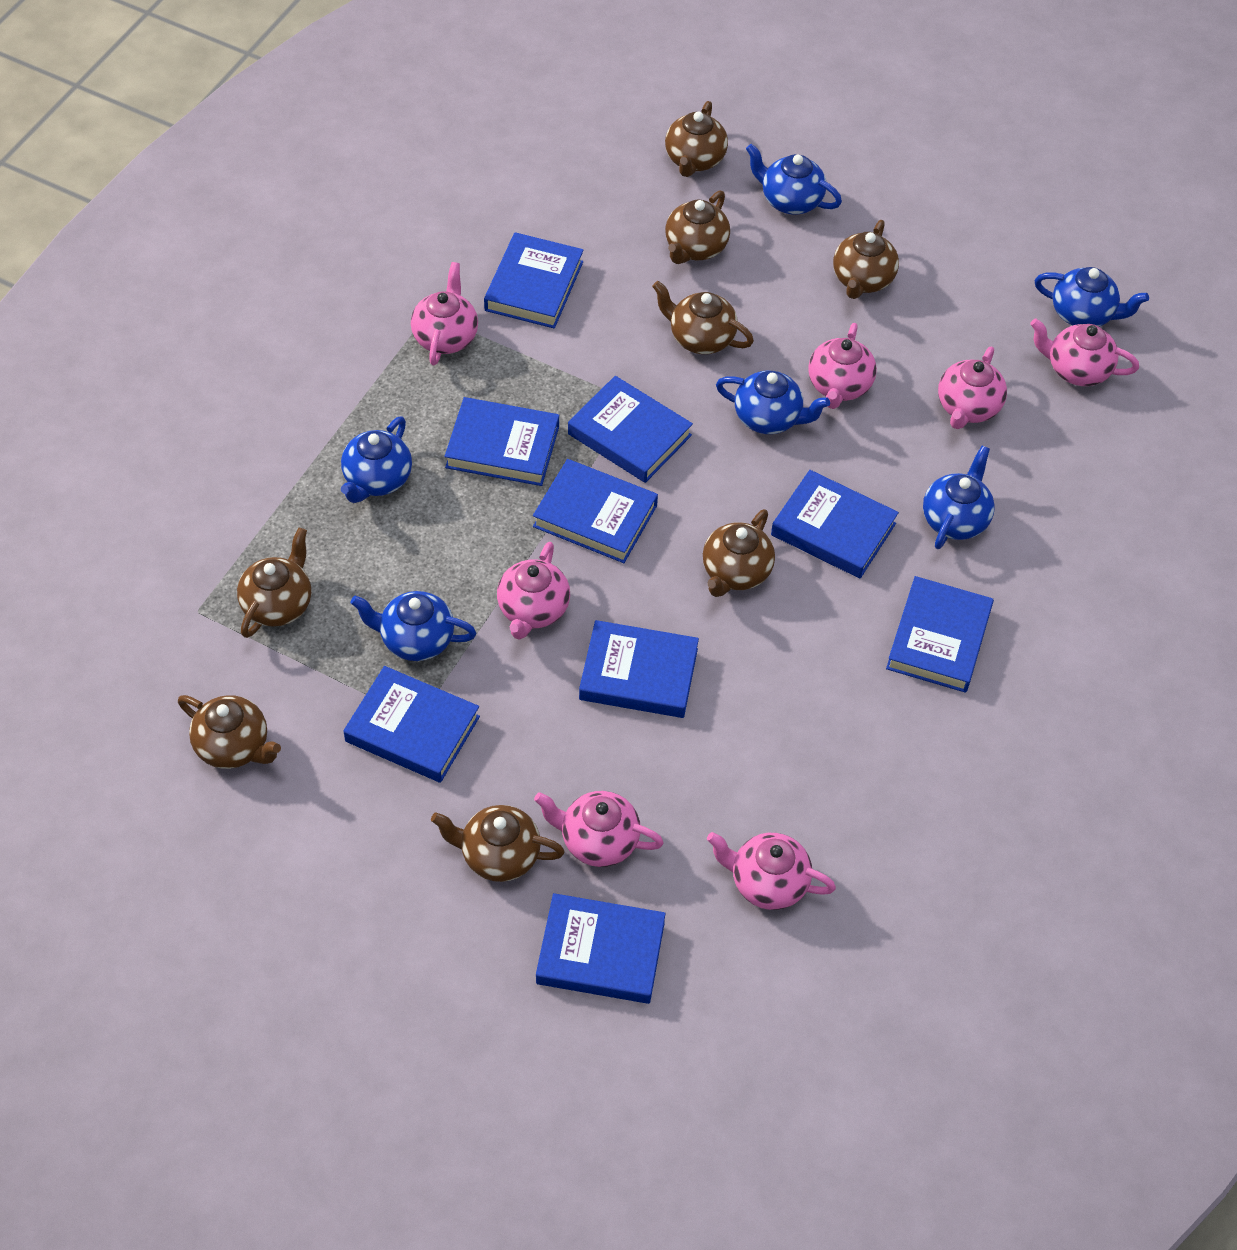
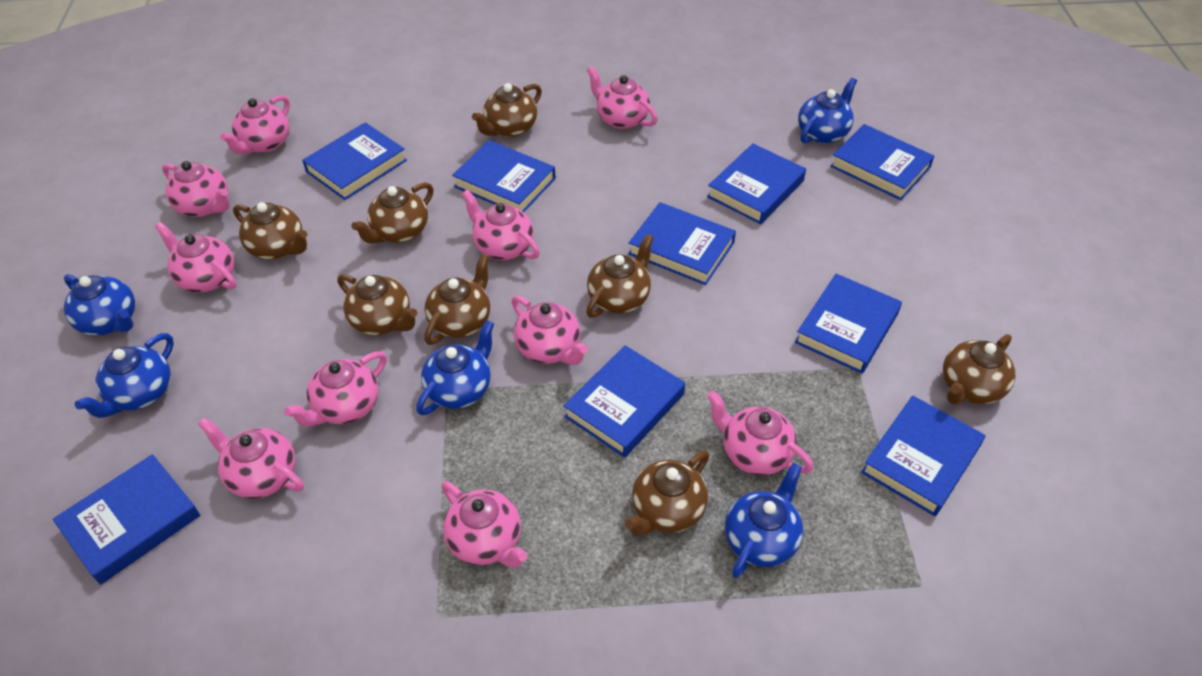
blue teapot: [341,416,412,503] [350,591,476,661] [716,370,830,434] [746,144,842,214] [923,446,995,549] [1035,267,1149,327] = 6 -> [64,274,135,336] [75,333,174,418] [416,320,494,415] [725,463,803,578] [798,78,857,144] = 5
pink teapot: [411,262,478,365] [497,542,570,640] [534,791,664,867] [707,832,836,910] [808,323,877,409] [938,346,1007,429] [1030,318,1139,386] = 7 -> [155,222,237,293] [162,161,230,217] [198,418,304,499] [220,95,290,154] [284,351,387,426] [441,481,527,568] [462,189,540,260] [512,296,588,365] [587,66,658,129] [707,391,813,475] = 10

